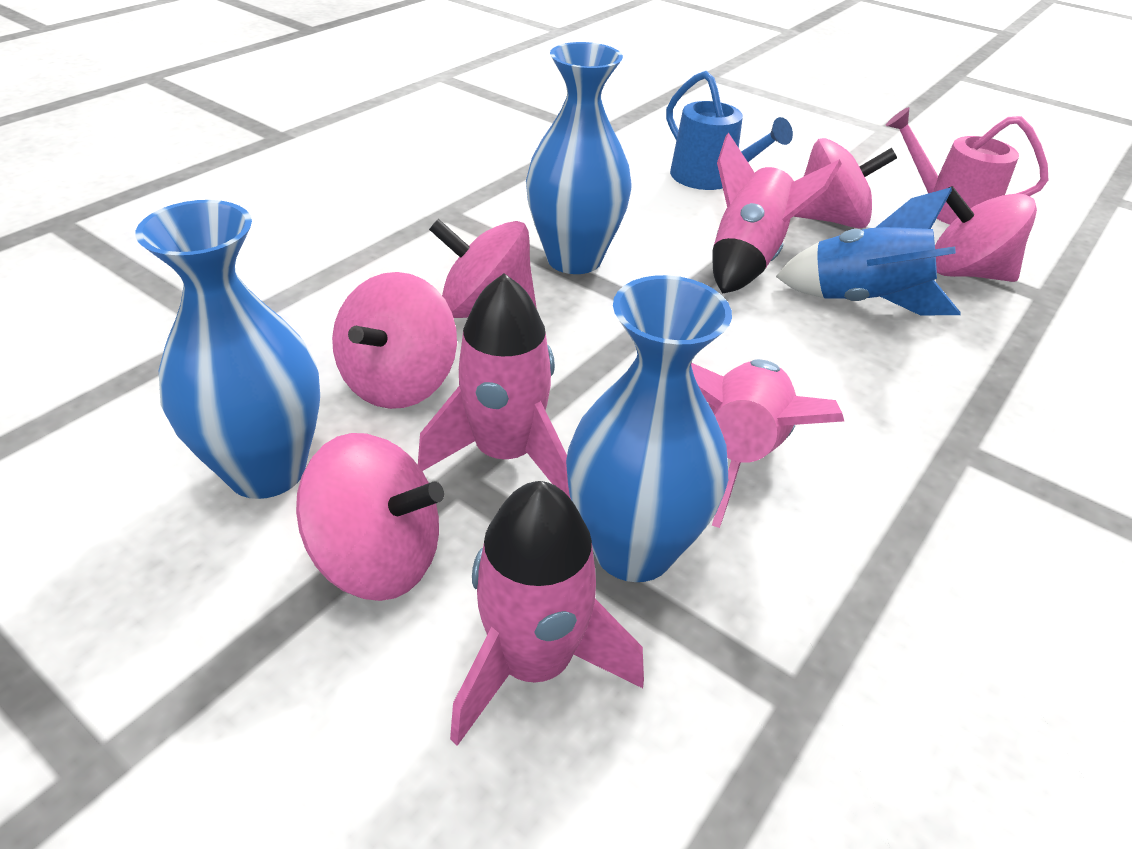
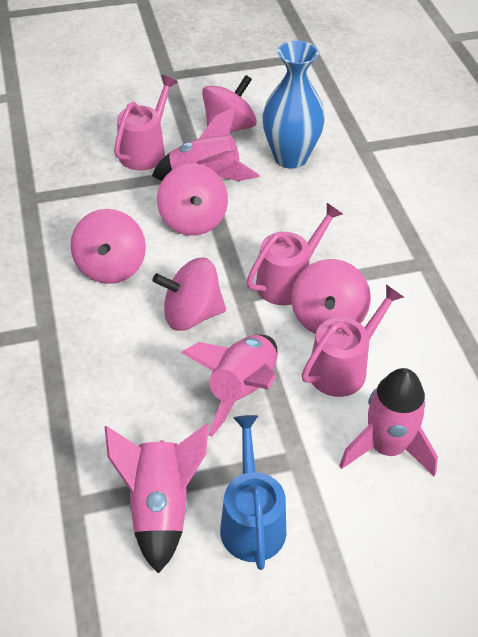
blue rocket: [776,187,961,316] = 1 -> none = 0
blue vase: [135,200,320,499] [526,42,632,274] [566,275,732,582] = 3 -> [262,41,325,169] = 1
pink watering can: [886,107,1048,225] = 1 -> [114,75,177,171] [246,203,343,305] [301,285,404,397] = 3

